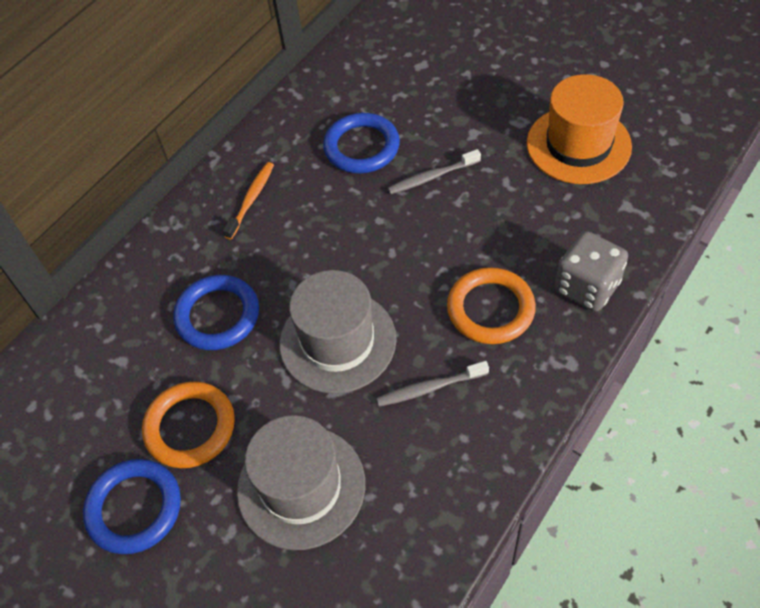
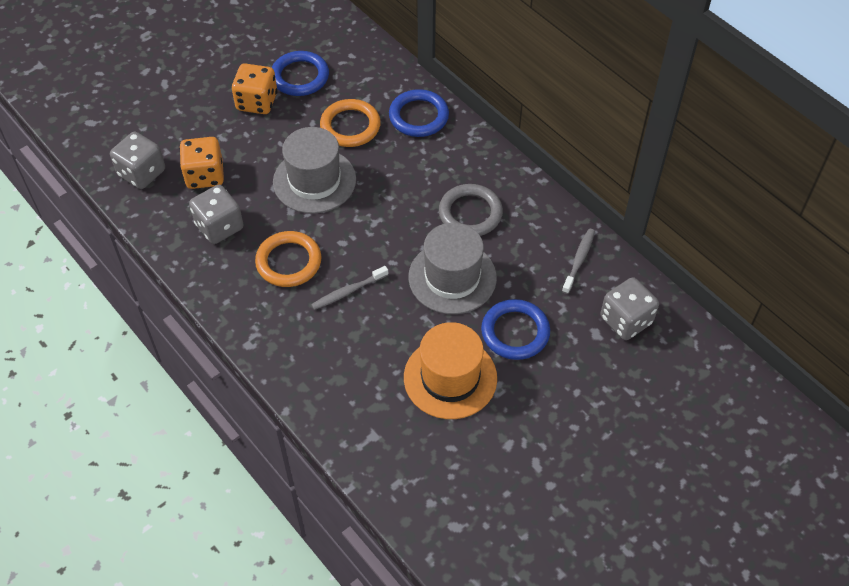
grey dice: [555,231,628,312] = 1 -> [110,132,165,189] [189,185,244,244] [600,277,659,340] = 3
grey ring: none = 0 -> [439,184,503,236] = 1
orange dice: none = 0 -> [179,137,224,189] [232,63,277,114] = 2
orange toothbrush: [223,162,274,239] = 1 -> none = 0

